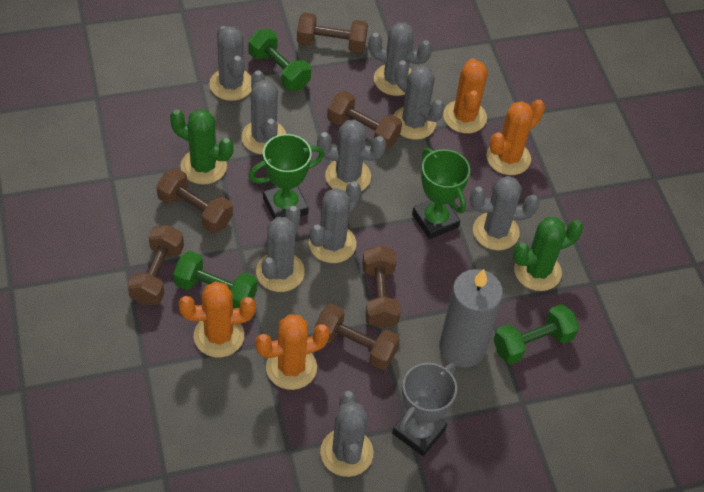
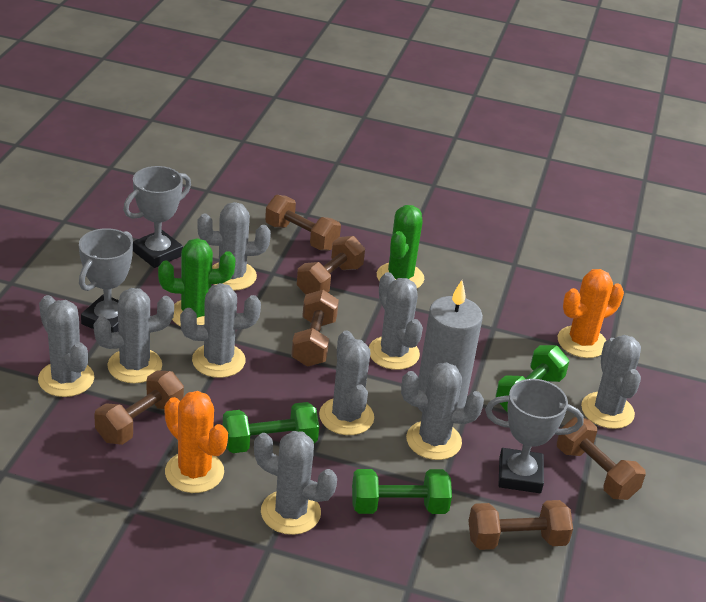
green trophy: [249,134,324,219] [412,148,470,239] = 2 -> none = 0
grey trophy: [392,363,457,456] = 1 -> [79,228,133,333] [123,166,191,268] [485,379,584,493] = 3
orange cactus: [179,281,256,357] [255,315,330,390] [443,58,488,133] [486,100,545,175] = 4 -> [165,391,228,493] [558,269,624,358] = 2

